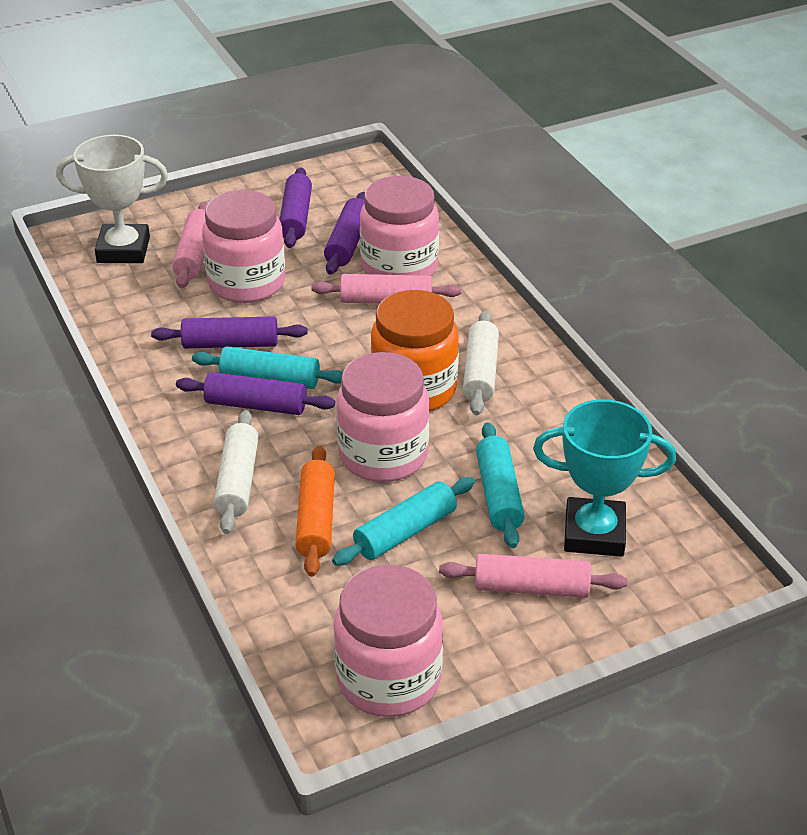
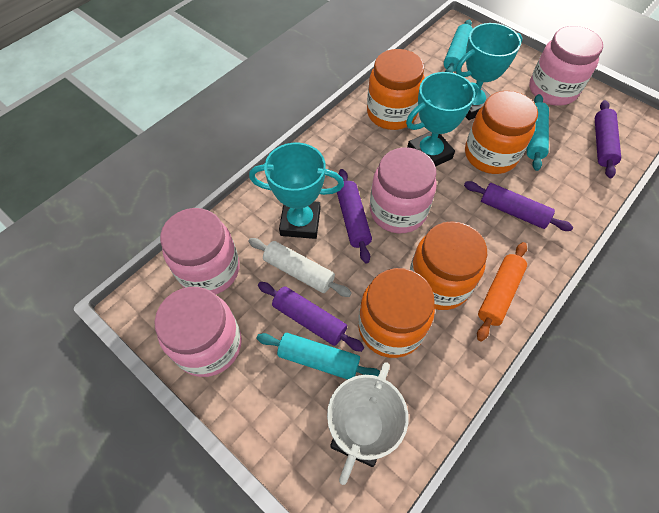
orange jar: [371,290,459,411] = 1 -> [358,268,435,358] [367,49,424,130] [410,221,487,310] [465,91,538,174] = 4
pink rolling pin: [172,202,208,288] [311,274,461,304] [439,554,628,598] = 3 -> none = 0
turquoise trophy: [533,400,676,557] = 1 -> [249,143,344,239] [406,72,479,167] [456,23,522,120] = 3
white rolling pin: [214,410,259,534] [463,311,499,415] = 2 -> [248,238,352,297] = 1

